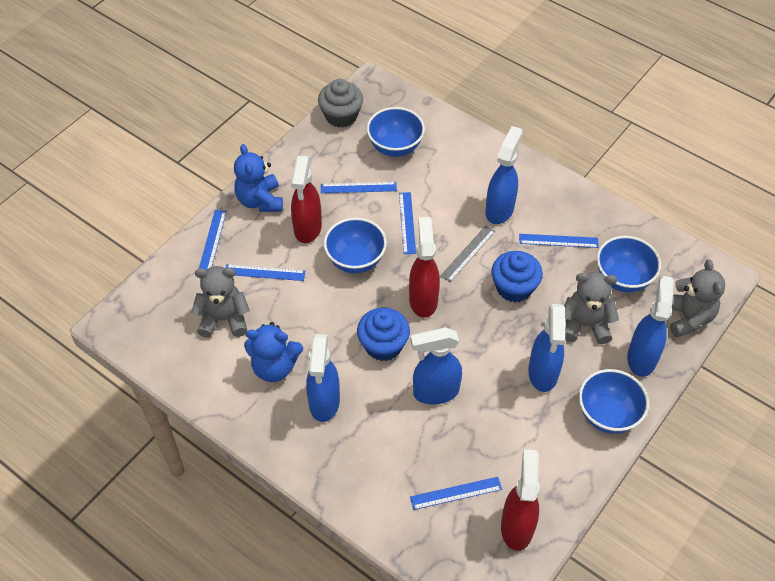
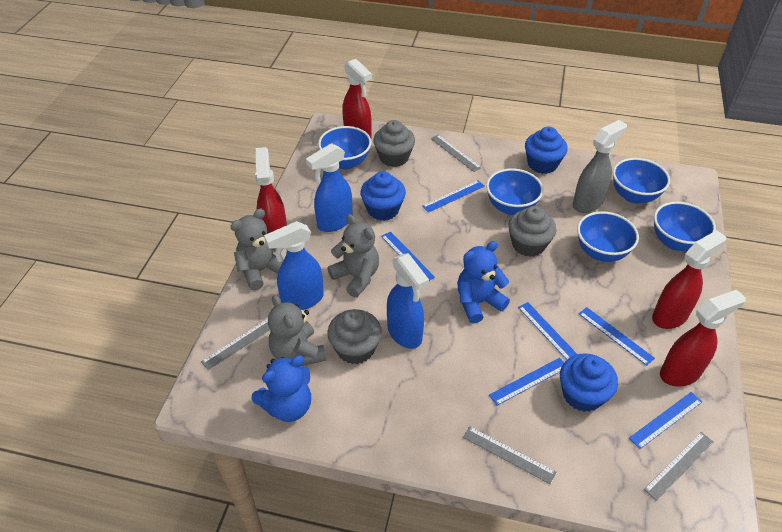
blue bowl: [324,218,387,273] [366,107,425,157] [579,369,649,434] [597,236,661,293] = 4 -> [318,126,371,169] [486,168,543,215] [577,211,639,262] [613,158,670,204] [654,202,716,251] = 5
blue cupcake: [357,308,410,361] [491,251,543,302] = 2 -> [360,171,406,221] [525,127,568,174] [560,354,618,412] = 3
blue spray bottle: [306,334,340,422] [411,327,462,405] [485,126,523,224] [528,304,566,392] [627,275,674,377] = 5 -> [264,221,324,310] [306,143,352,232] [387,253,429,349] = 3
grey cupcake: [318,79,363,128] = 1 -> [327,309,382,364] [373,120,415,167] [508,206,556,257] = 3
grey ruler: [440,225,496,282] = 1 -> [201,318,270,370] [431,135,482,172] [463,426,556,484] [644,432,713,501] = 4
grey spray bottle: none = 0 -> [573,120,627,213] = 1
red spray bottle: [291,155,322,243] [409,217,440,318] [501,449,540,551] = 3 -> [255,147,287,234] [342,59,372,138] [652,230,726,329] [660,290,746,387] = 4

